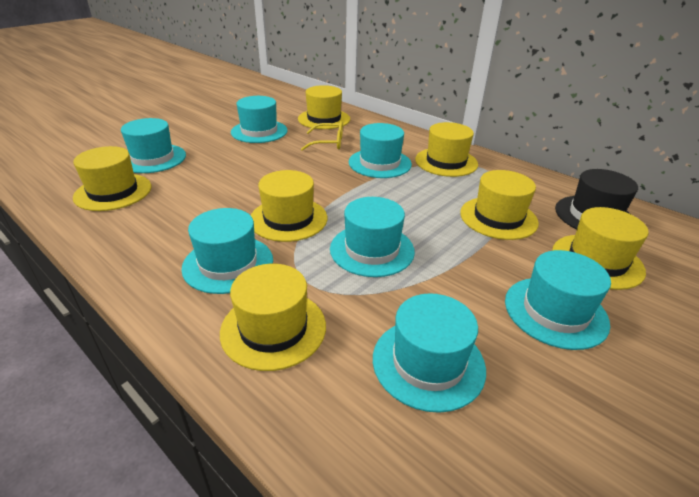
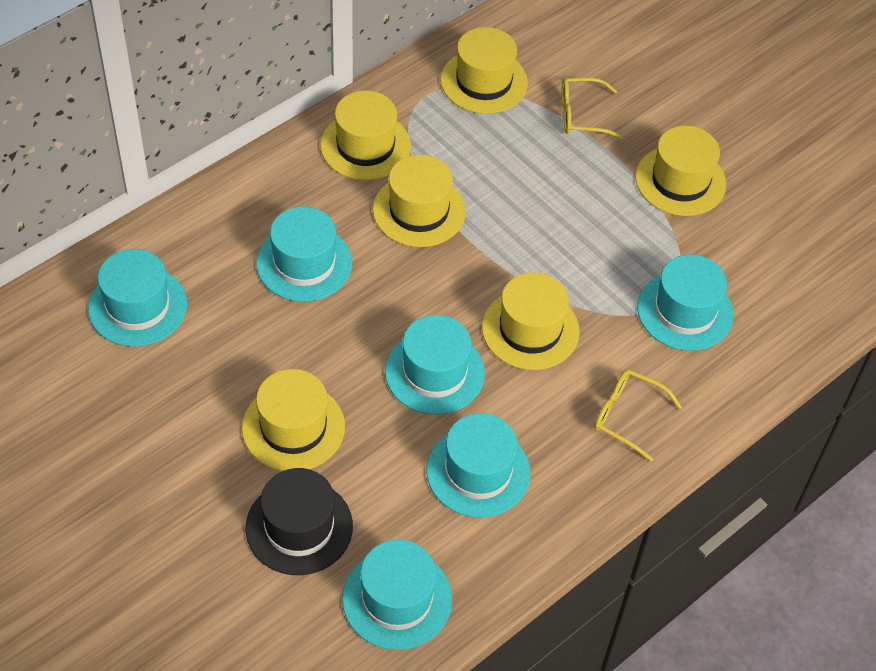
turquoise hat: [121,118,186,173] [181,208,273,294] [231,96,288,143] [330,197,415,277] [349,123,412,178] [373,293,486,413] [505,250,611,350] = 7 -> [88,249,187,347] [256,206,352,302] [342,540,452,650] [385,315,485,415] [427,413,530,518] [637,255,734,351] = 6
yellow glasses: [301,121,343,151] = 1 -> [562,78,622,139] [594,370,682,462] = 2
yellow hat: [73,146,151,211] [220,264,326,371] [250,170,327,242] [298,85,350,129] [415,122,478,177] [460,170,539,240] [552,207,648,290] = 7 -> [242,369,345,471] [320,91,411,181] [373,155,466,247] [440,27,528,114] [482,272,580,370] [635,126,726,216] = 6

